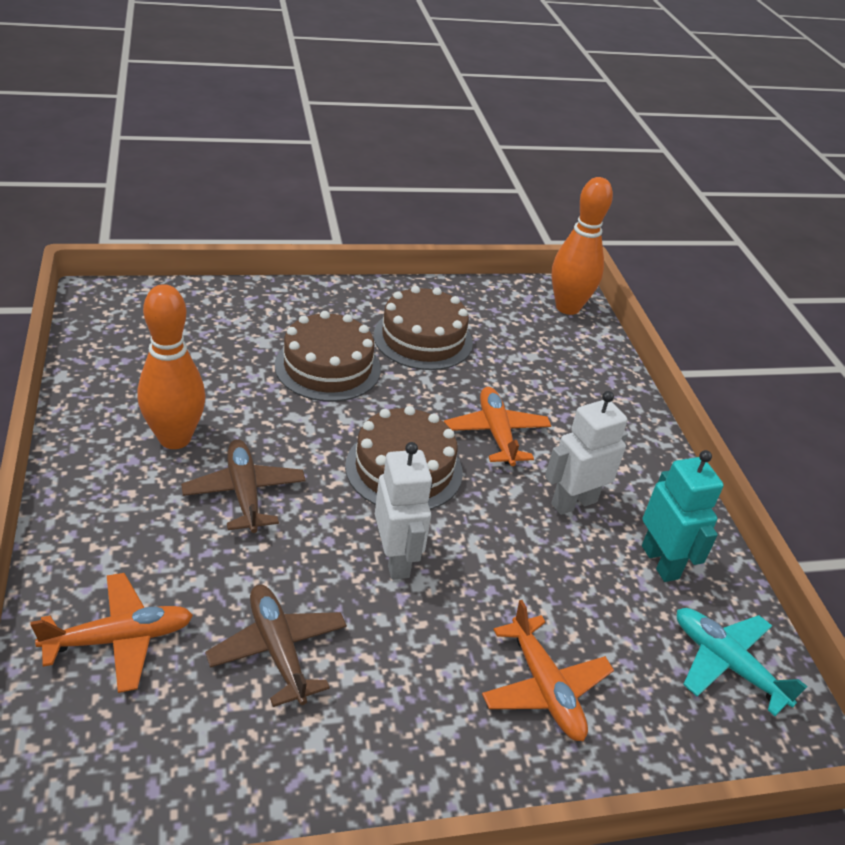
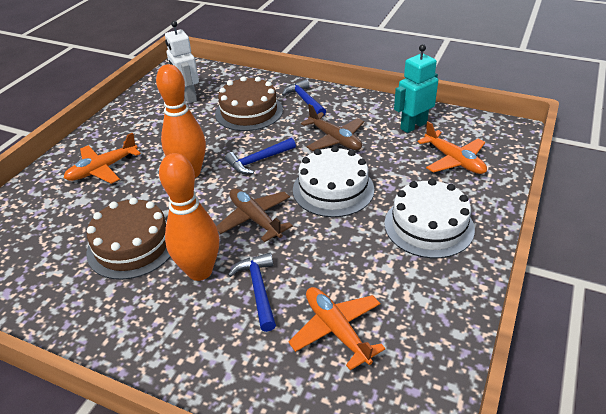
blue hammer: none = 0 -> [225,138,296,174] [228,253,276,332] [282,79,326,115] = 3
brown cake: [275,311,381,402] [345,406,463,510] [374,286,473,370] = 3 -> [87,198,171,280] [215,76,283,131] = 2
turquoise plane: [677,608,808,716] = 1 -> none = 0
white cake: none = 0 -> [293,146,374,217] [384,179,475,258] = 2
white robot: [375,442,432,580] [545,391,628,515] = 2 -> [165,21,199,103] = 1

